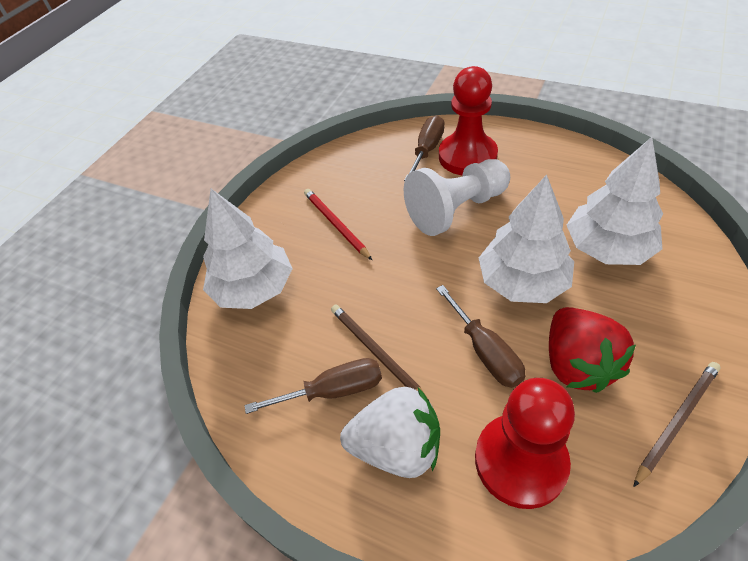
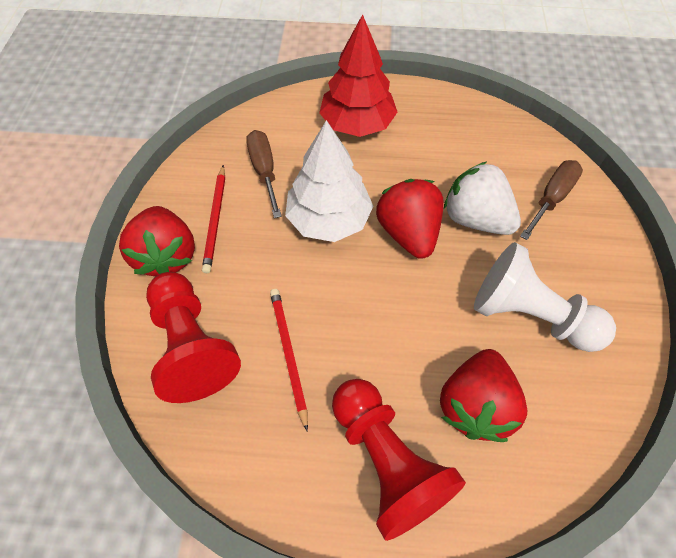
brown pencil: [331,305,429,401] [633,362,721,487] = 2 -> none = 0
brown screwdriver: [245,358,382,414] [404,115,445,181] [436,285,525,388] = 3 -> [246,130,282,218] [520,160,583,240] = 2
red pencil: [304,189,372,260] = 1 -> [202,165,225,273] [270,289,308,431] = 2
red strawberry: [549,307,636,393] = 1 -> [119,206,195,276] [376,179,444,259] [440,349,527,442] = 3
red tree: none = 0 -> [319,14,397,137] = 1
white tree: [203,189,293,309] [479,175,574,303] [567,137,663,265] = 3 -> [285,120,373,242] = 1

